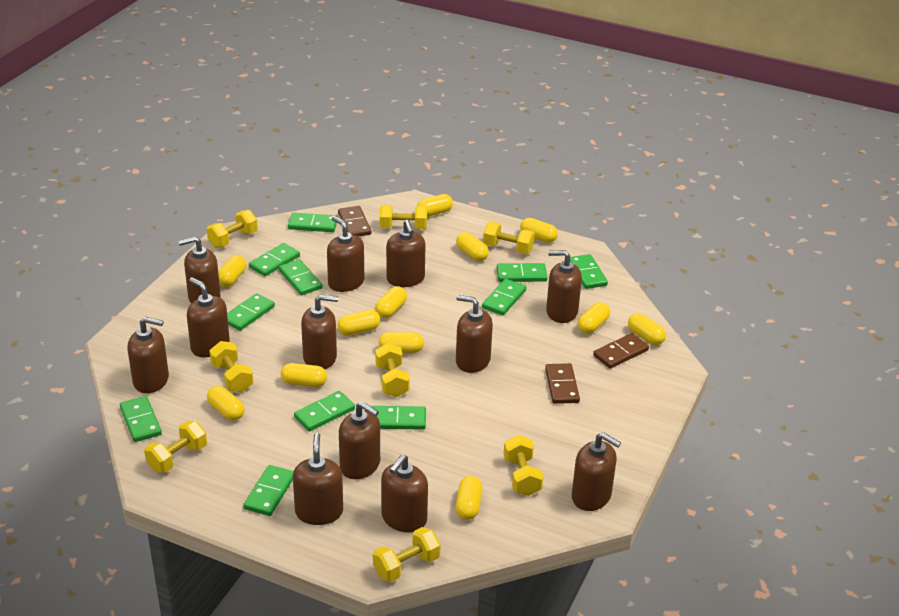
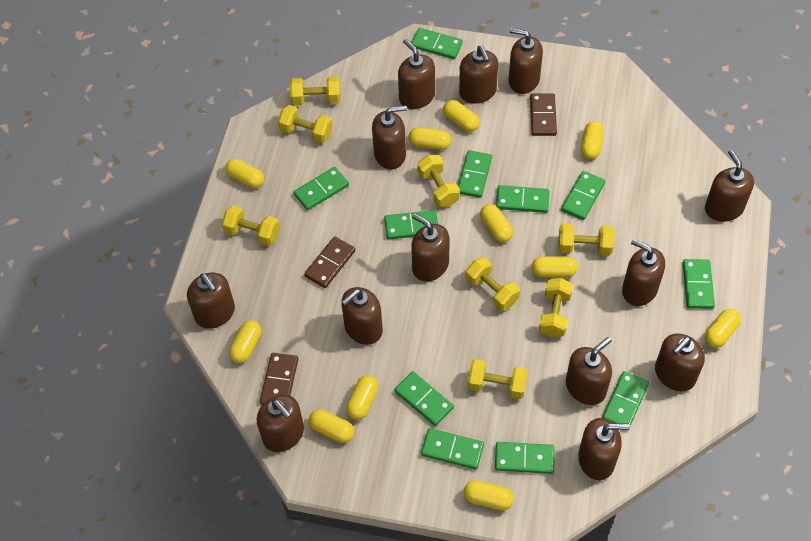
brown soap dispenser: [127,317,169,393] [178,236,221,303] [187,277,230,357] [293,433,343,525] [301,294,338,369] [327,216,364,292] [339,401,380,479] [381,455,428,532] [386,220,426,287] [456,295,493,373] [546,250,582,323] [572,432,621,511] = 12 -> [187,273,235,329] [257,395,304,452] [341,287,383,345] [372,105,407,169] [398,39,435,109] [411,214,450,281] [459,46,498,104] [508,28,543,94] [566,337,612,405] [578,418,630,480] [622,239,665,306] [655,333,705,391] [705,150,754,222] = 13
yellow capsule: [207,386,245,421] [218,255,246,287] [281,363,327,387] [337,310,380,335] [375,286,407,318] [379,332,424,353] [417,194,453,217] [455,476,482,520] [456,232,489,261] [520,218,558,243] [578,302,610,334] [628,313,666,345] = 12 -> [225,158,264,188] [229,320,261,363] [309,409,354,443] [346,375,378,420] [409,127,451,150] [443,100,479,132] [464,480,514,511] [480,204,513,242] [532,256,578,278] [581,121,604,159] [705,309,741,348] = 11

